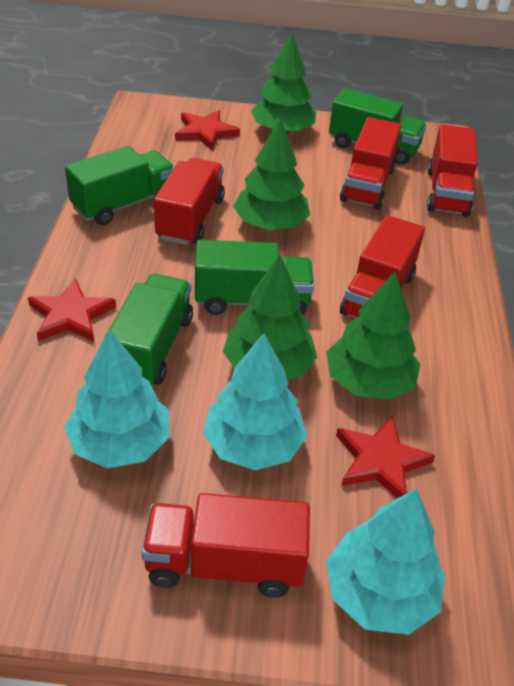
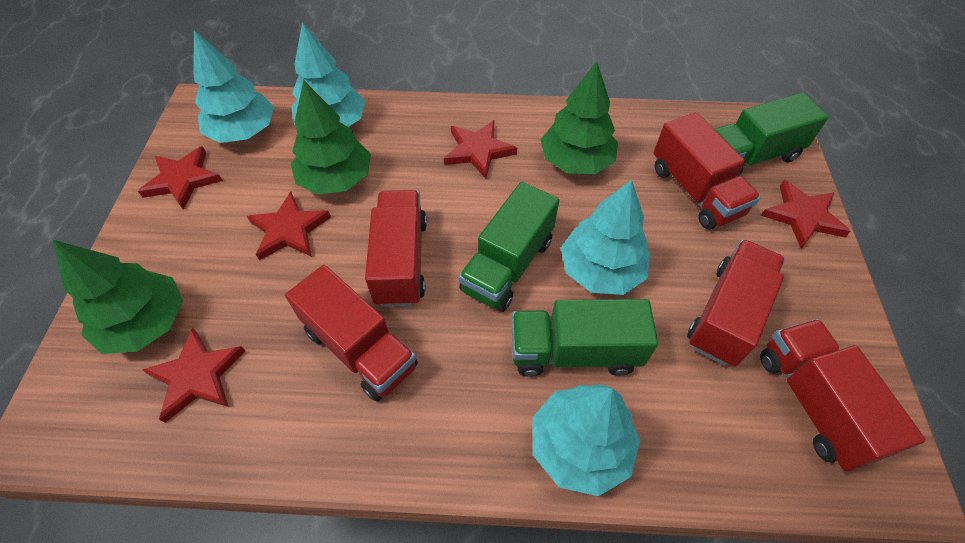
green tree: [223,255,317,380] [233,119,310,230] [251,32,316,134] [326,272,420,400] = 4 -> [53,240,183,354] [291,80,371,195] [541,61,618,174] = 3
green truck: [65,146,174,225] [104,274,193,385] [195,240,314,315] [329,88,427,165] = 4 -> [458,182,559,312] [512,299,658,377] [714,93,829,176] = 3
red star: [28,278,116,342] [175,110,240,150] [336,416,436,498] = 3 -> [138,146,223,210] [143,328,245,423] [247,192,331,260] [444,120,517,179] [761,180,851,248] = 5
turquoise tree: [64,329,169,468] [203,333,307,470] [326,489,445,635] = 3 -> [193,30,274,143] [291,22,366,127] [532,384,640,496] [561,180,650,295] = 4

